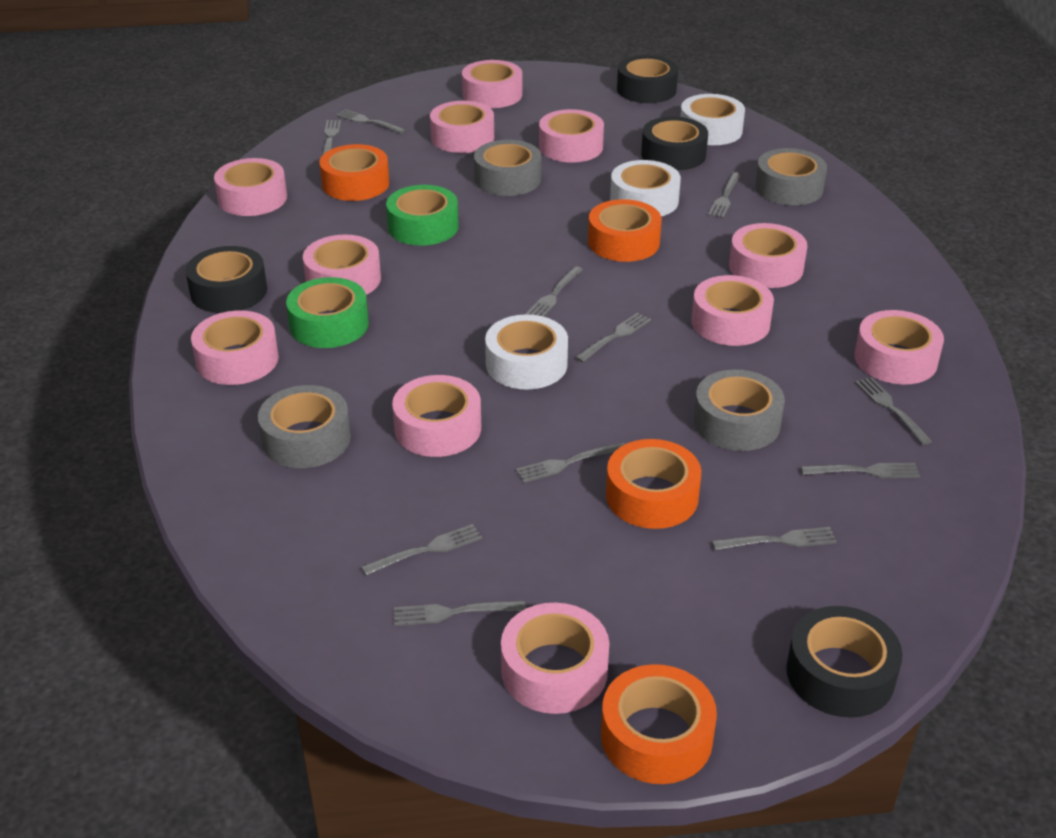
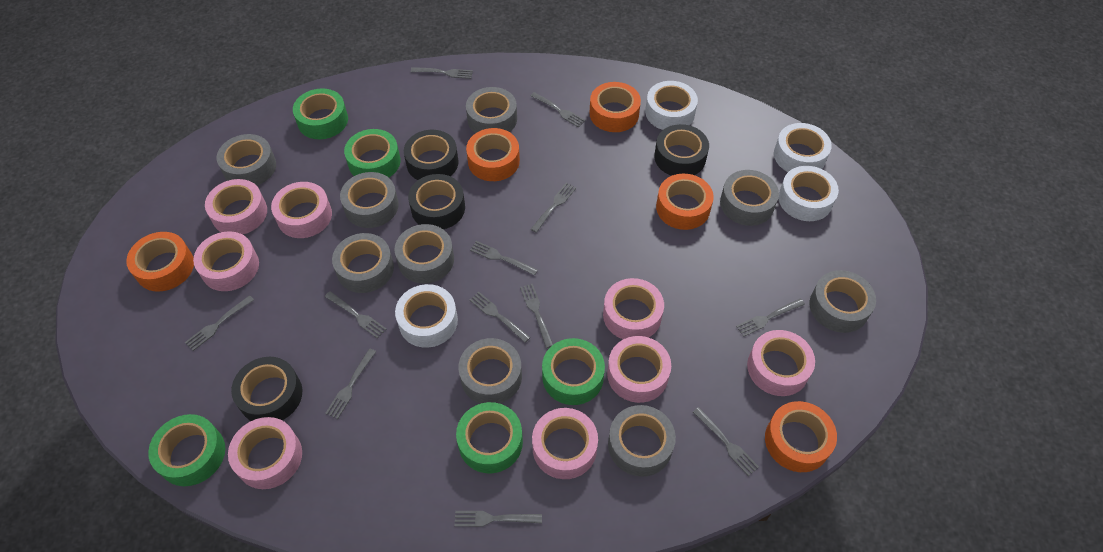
green tape: [286,277,369,348] [386,185,459,246] = 2 -> [148,414,225,486] [293,88,348,139] [344,129,401,178] [456,402,523,473] [542,338,605,405] = 5
grey fork: [322,120,341,155] [336,110,406,134] [361,524,482,576] [394,601,526,626] [516,442,625,483] [526,266,583,317] [575,312,651,362] [708,172,741,218] [712,527,837,550] [801,463,920,478] [855,377,933,445] = 11 -> [185,295,254,351] [325,291,386,338] [325,348,376,419] [411,67,473,79] [454,511,542,527] [470,241,538,276] [470,292,531,343] [520,284,553,348] [531,92,585,127] [531,183,576,233] [693,407,759,476] [736,298,805,337] = 12
grey tape: [258,385,351,468] [474,140,541,196] [694,369,785,451] [755,148,827,205] = 4 -> [216,134,276,186] [332,233,394,293] [340,172,399,228] [395,224,454,283] [458,338,522,404] [466,87,517,133] [608,405,676,477] [720,170,779,226] [810,270,876,333] = 9
orange tape: [319,144,389,201] [588,199,662,262] [601,664,717,784] [606,439,701,529] = 4 -> [126,232,194,292] [466,128,520,181] [589,82,641,132] [656,174,714,230] [765,401,837,472] = 5
pink tape: [191,310,279,385] [214,158,287,216] [303,234,381,295] [392,375,481,457] [430,101,494,153] [462,60,522,108] [501,603,609,714] [539,109,604,163] [691,275,774,346] [729,223,807,288] [854,310,944,384] = 11 -> [193,231,259,291] [205,179,267,235] [228,417,302,489] [271,182,332,238] [532,408,598,479] [603,278,664,339] [607,336,671,403] [747,330,815,396] = 8
white tape: [485,314,568,390] [610,160,681,216] [680,94,745,145] = 3 -> [395,284,458,348] [645,81,698,130] [774,123,832,172] [778,166,839,221] = 4

